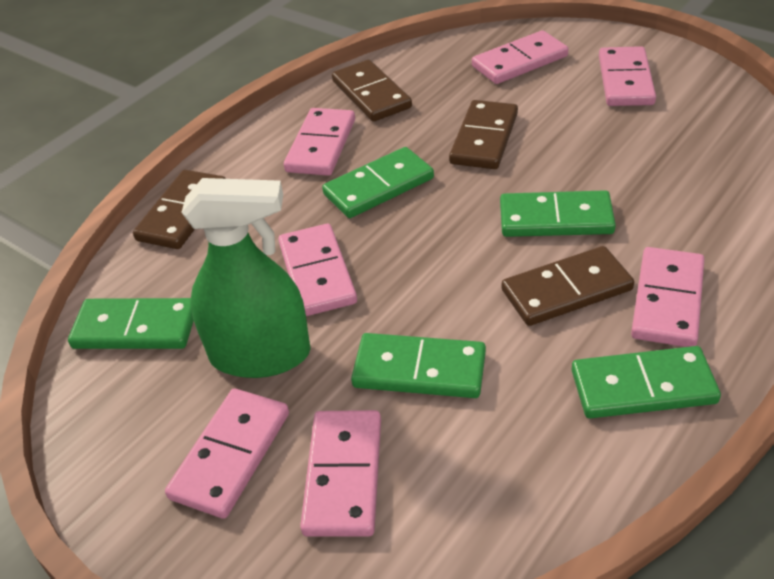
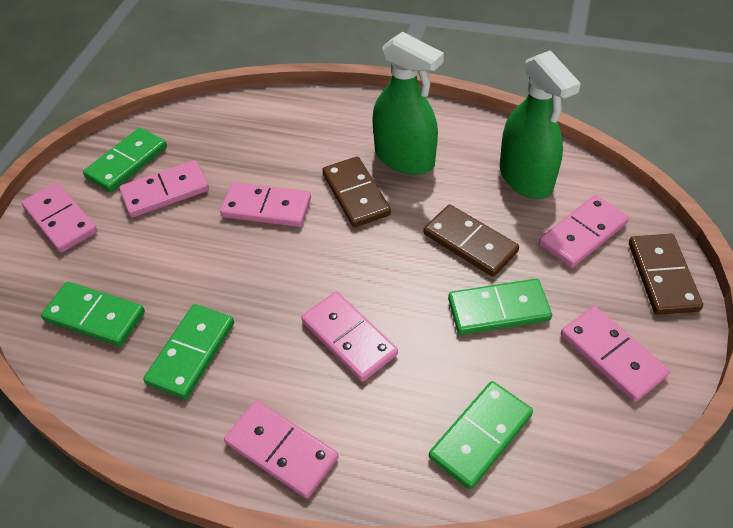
brown domino: [133,170,226,249] [332,60,412,122] [449,100,518,169] [502,246,634,326] = 4 -> [322,156,391,228] [424,204,519,277] [629,234,703,315] = 3
green spray bottle: [181,178,311,378] = 1 -> [372,32,444,175] [500,50,581,199] = 2

